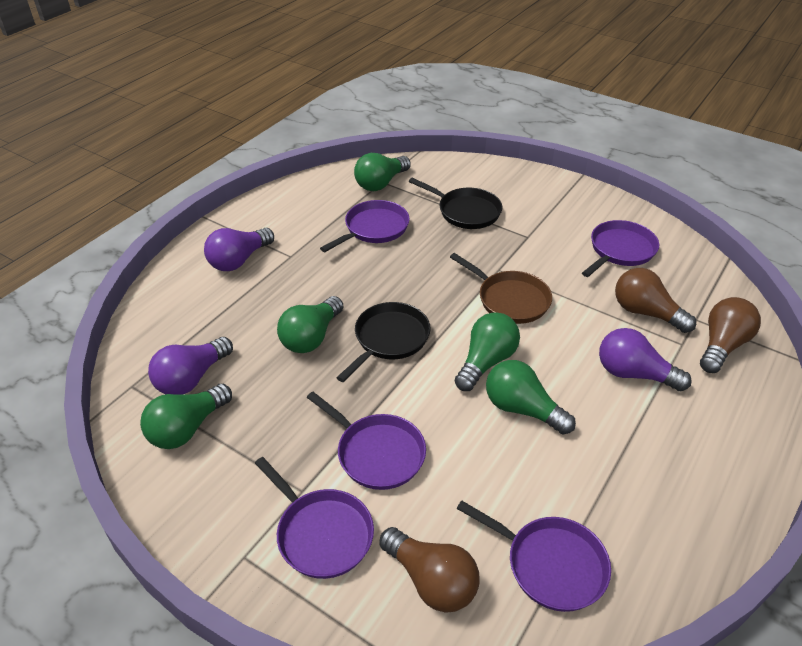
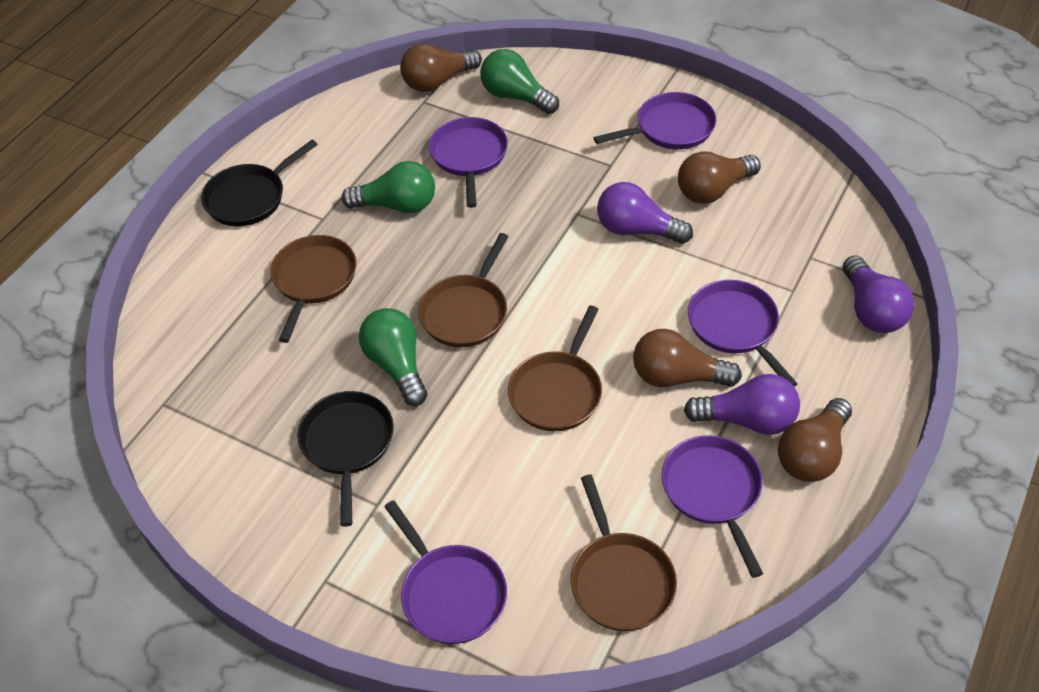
brown light bulb: [379,527,480,613] [615,268,696,333] [700,297,761,373] = 3 -> [400,43,482,92] [633,329,742,387] [678,151,761,204] [778,398,852,482] = 4
brown pan: [450,253,552,324] = 1 -> [270,235,356,343] [418,233,509,347] [508,306,602,431] [571,474,677,631] = 4
green light bulb: [140,384,232,449] [277,296,344,353] [354,153,411,191] [455,312,520,391] [486,360,576,435] = 5 -> [341,161,435,213] [359,308,428,406] [480,49,559,114] = 3

